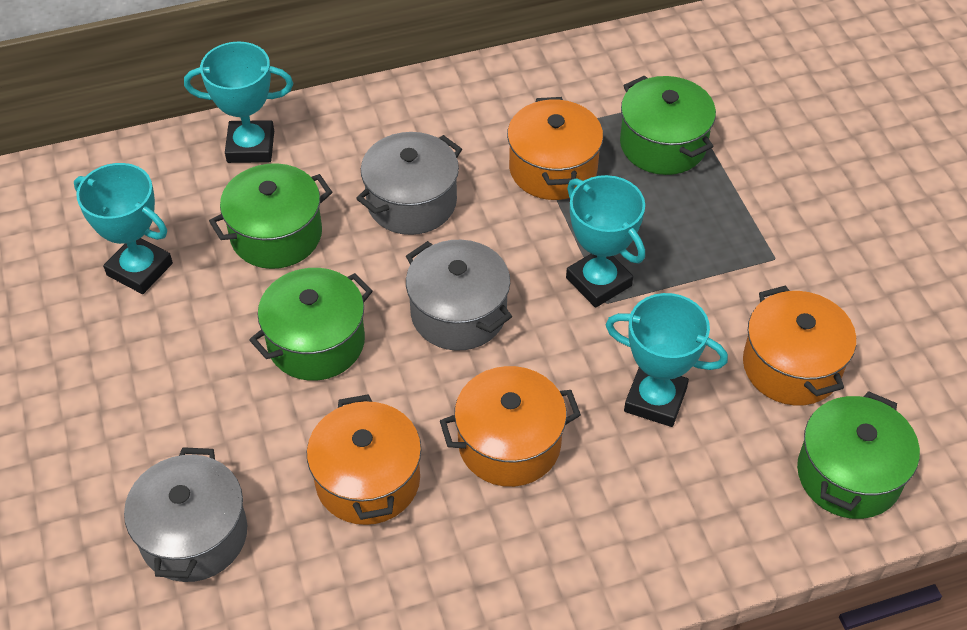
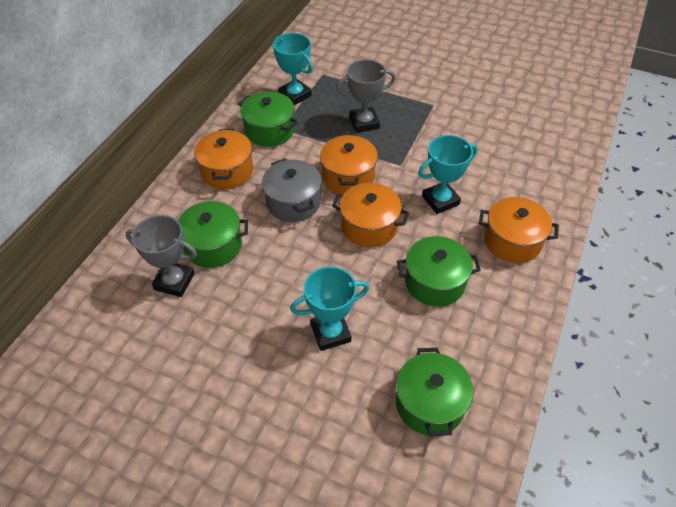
grey pot: [124,447,247,582] [356,132,462,235] [406,240,512,351] = 3 -> [262,159,322,222] = 1
grey trophy: none = 0 -> [125,215,197,297] [336,59,396,133] = 2
turquoise trophy: [74,163,173,294] [184,42,293,163] [566,175,645,308] [606,293,728,427] = 4 -> [273,33,313,106] [290,266,369,351] [418,135,478,214] = 3

